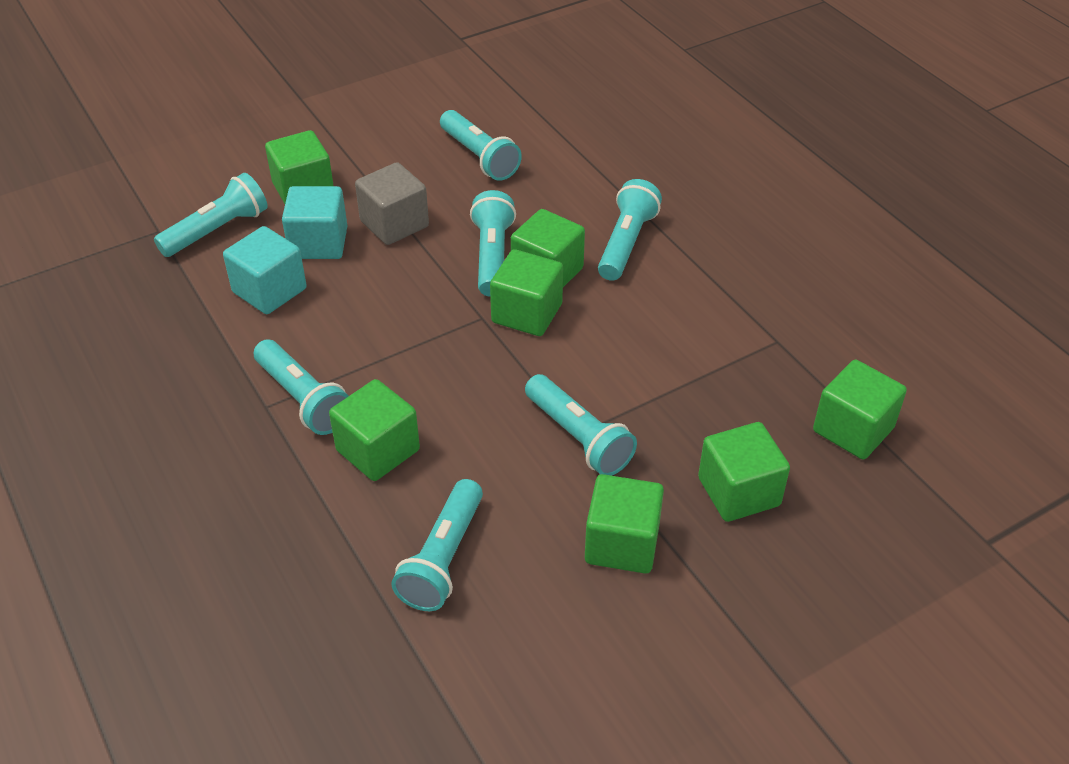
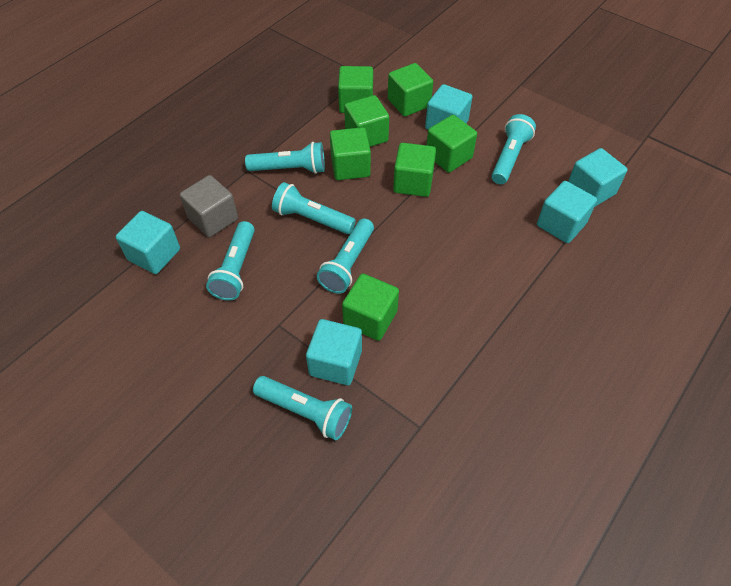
turquoise cube: [223,226,307,314] [282,186,347,259] = 2 -> [116,211,180,274] [306,319,362,385] [425,84,472,130] [537,181,597,243] [568,148,628,207] = 5
turquoise flashlight: [154,173,268,257] [254,340,348,435] [391,479,483,611] [440,110,522,181] [470,190,516,297] [525,374,637,476] [598,179,662,281] = 7 -> [206,221,255,301] [245,142,325,174] [253,376,352,440] [272,182,356,234] [317,219,374,294] [491,114,536,184] = 6

